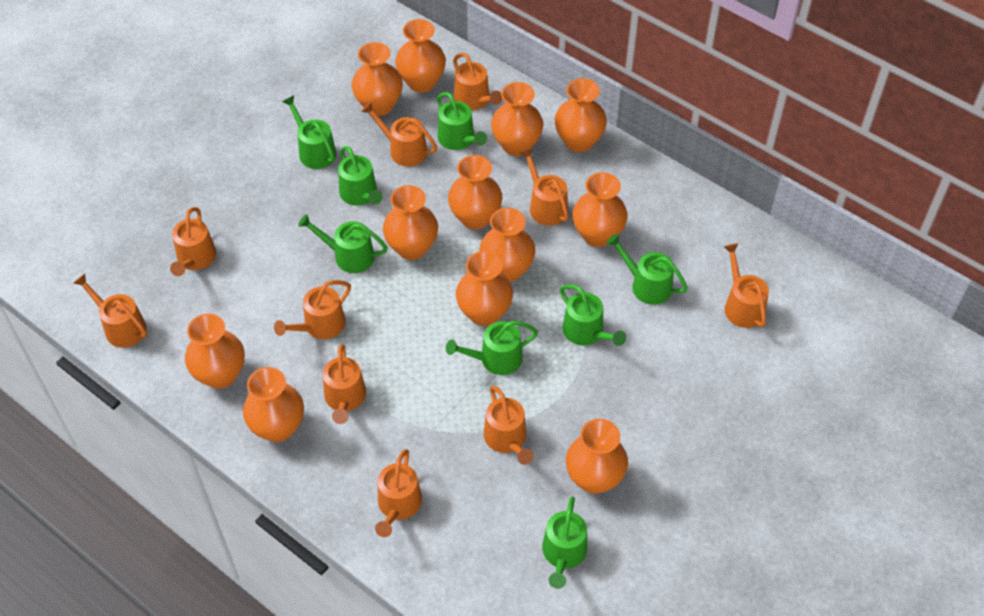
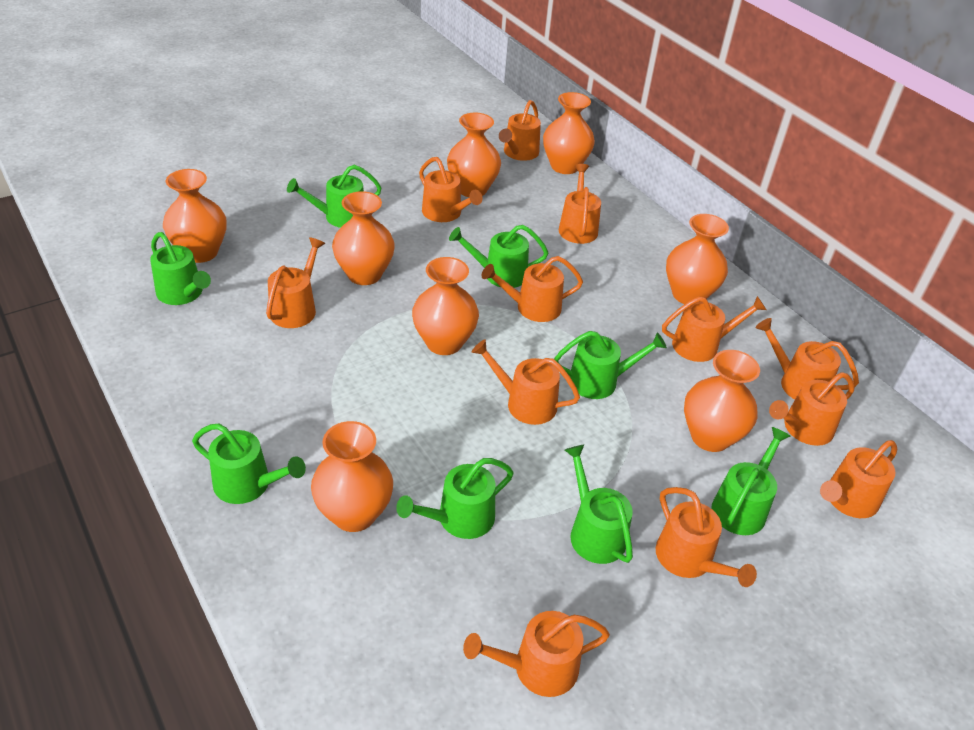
orange vase: [185,314,245,389] [243,367,304,442] [352,42,403,116] [383,185,438,260] [395,19,446,93] [448,155,502,230] [456,251,513,326] [479,208,536,282] [491,82,543,156] [555,78,607,152] [566,419,628,494] [573,172,628,247] = 12 -> [163,169,227,263] [311,421,393,532] [332,191,395,285] [412,257,479,355] [447,113,501,197] [543,92,595,174] [666,214,729,304] [684,350,760,452] = 8
orange watering can: [73,274,147,348] [170,207,216,276] [274,280,351,339] [323,344,366,424] [361,102,437,167] [375,449,422,537] [453,53,502,110] [484,386,534,465] [520,147,569,226] [724,243,769,328] = 10 -> [266,237,325,328] [419,157,483,222] [463,611,610,697] [472,340,580,425] [482,256,583,322] [499,100,541,161] [559,164,601,244] [656,487,757,587] [662,296,767,362] [756,318,859,399] [769,372,854,446] [820,440,897,518] = 12

